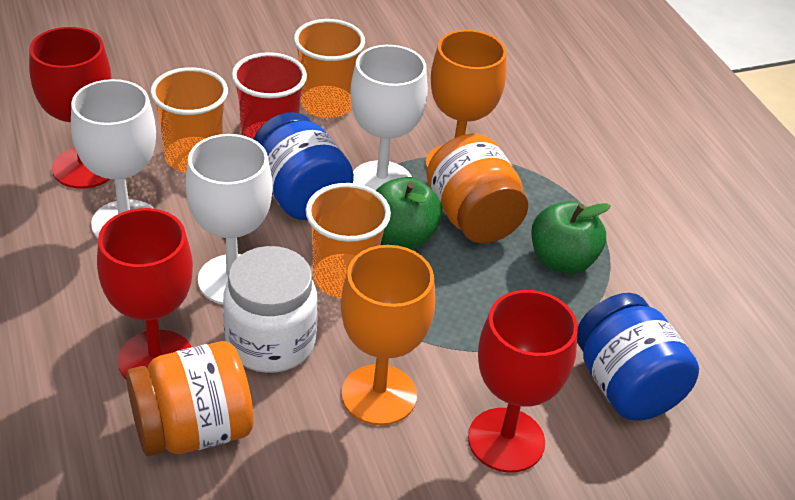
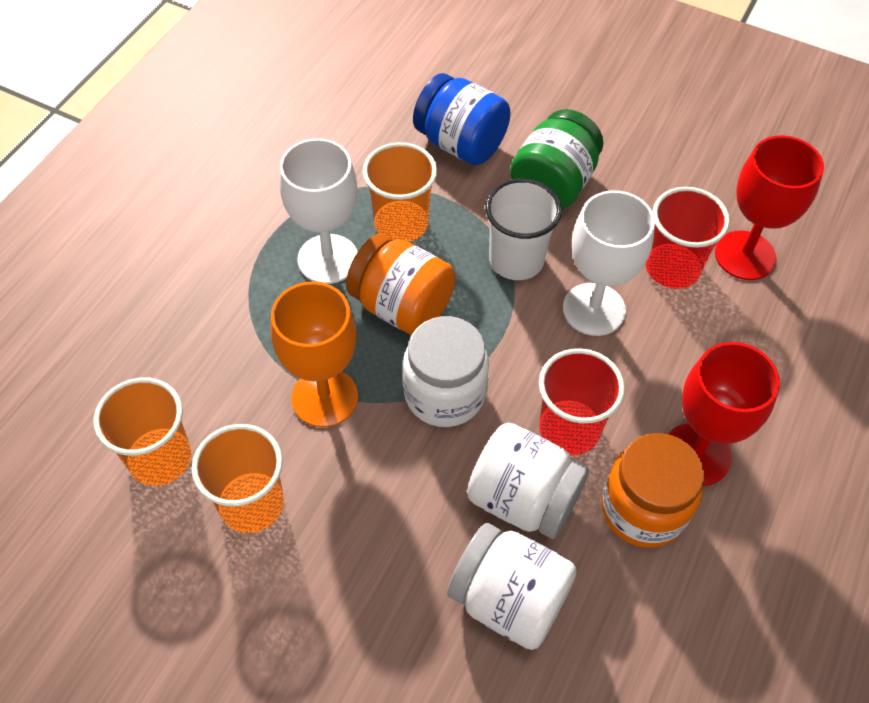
blue jar: [254,112,354,220] [577,293,699,421] = 2 -> [413,73,511,165] = 1
green apple: [375,177,443,249] [532,201,611,274] = 2 -> none = 0
green jar: none = 0 -> [510,109,603,209] = 1
orange goblet: [341,245,435,426] [426,30,507,168] = 2 -> [271,281,358,427] = 1
red cup: [232,52,307,139] = 1 -> [539,348,625,456] [645,187,730,289] = 2
red goblet: [29,27,111,189] [97,208,193,379] [468,290,578,473] = 3 -> [668,342,780,486] [715,135,824,280] = 2
white cup: none = 0 -> [485,179,562,280] = 1
white goblet: [71,79,156,238] [185,134,273,304] [351,45,428,190] = 3 -> [279,138,358,284] [563,190,655,336] = 2
white jar: [223,246,318,373] = 1 -> [403,316,489,427] [447,523,577,650] [467,423,589,539] = 3

